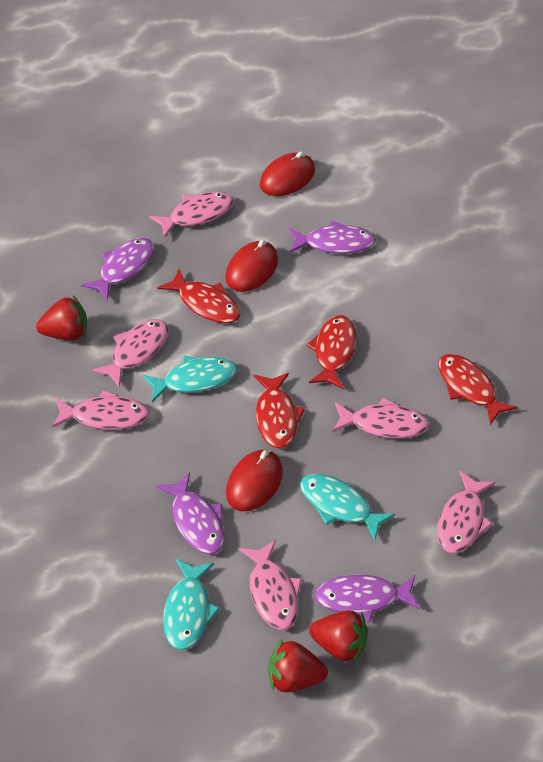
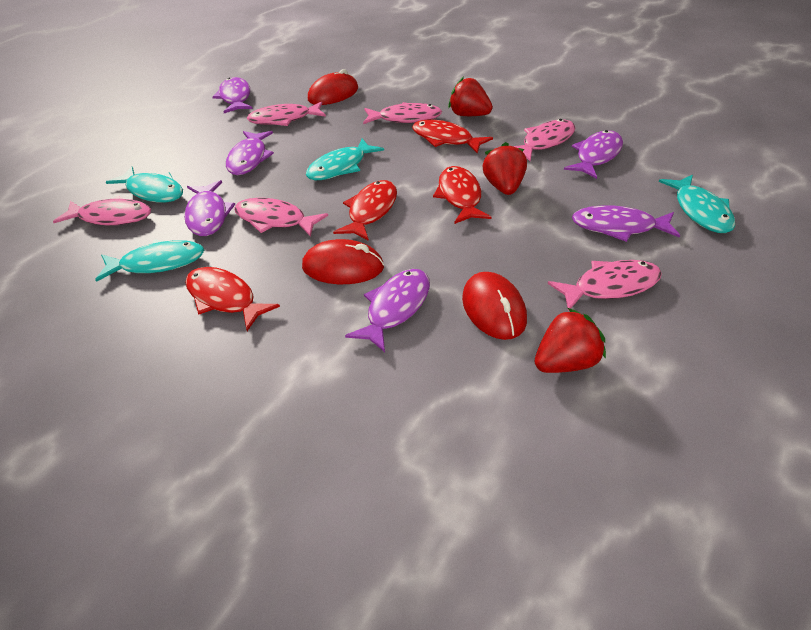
purple fish: [81,238,154,301] [156,472,225,554] [289,220,376,254] [315,574,420,623] = 4 -> [184,180,235,236] [212,77,253,113] [226,131,274,175] [345,269,430,352] [564,130,623,179] [572,205,680,242] = 6
turquoise fish: [142,356,237,402] [163,559,220,650] [300,474,395,541] = 3 -> [95,239,204,282] [106,166,183,203] [306,139,384,180] [659,175,735,233] = 4

